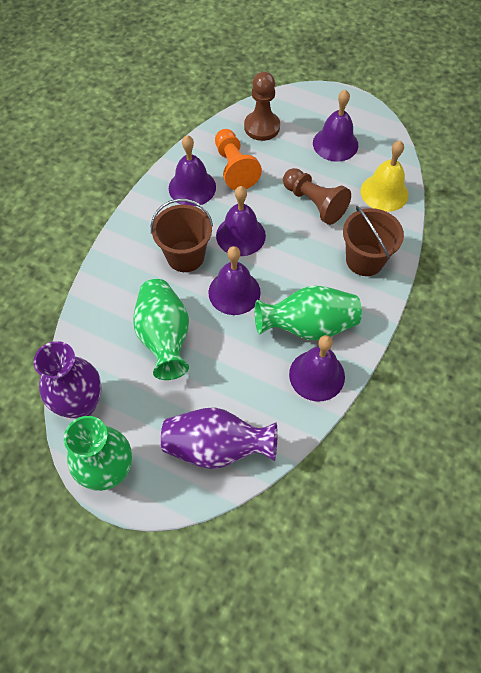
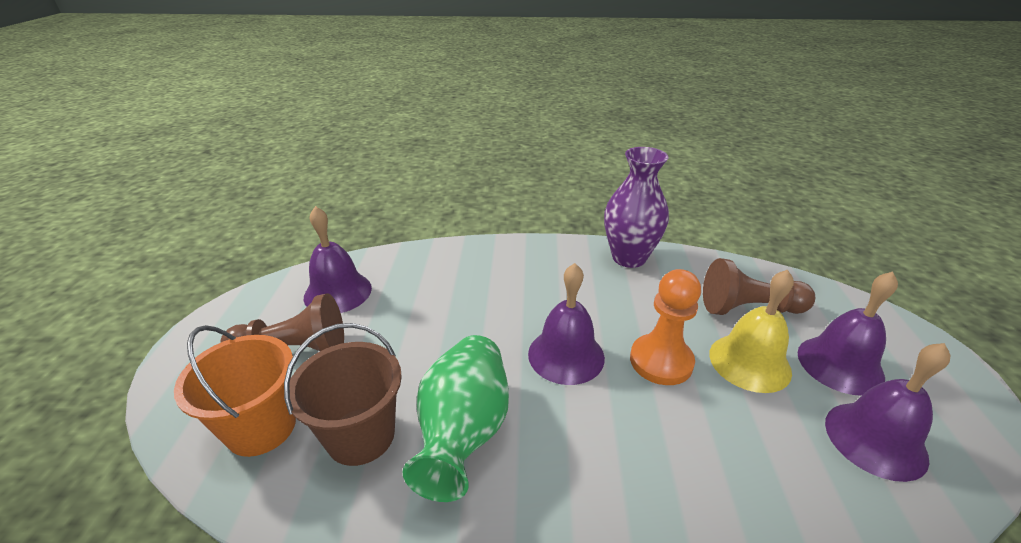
brown bucket: [151,199,213,272] [343,206,404,276] = 2 -> [284,323,402,466] = 1
green vase: [64,416,132,491] [133,279,189,380] [255,285,362,341] = 3 -> [403,335,509,502] = 1
orange bucket: none = 0 -> [174,325,296,457] = 1
purple bell: [169,135,216,206] [208,246,261,315] [216,186,266,256] [289,335,345,402] [313,89,358,162] = 5 -> [304,206,372,313] [528,263,605,385] [798,272,898,396] [825,343,950,482] = 4
purple vase: [34,341,102,419] [161,407,277,469] = 2 -> [604,147,669,268] = 1

